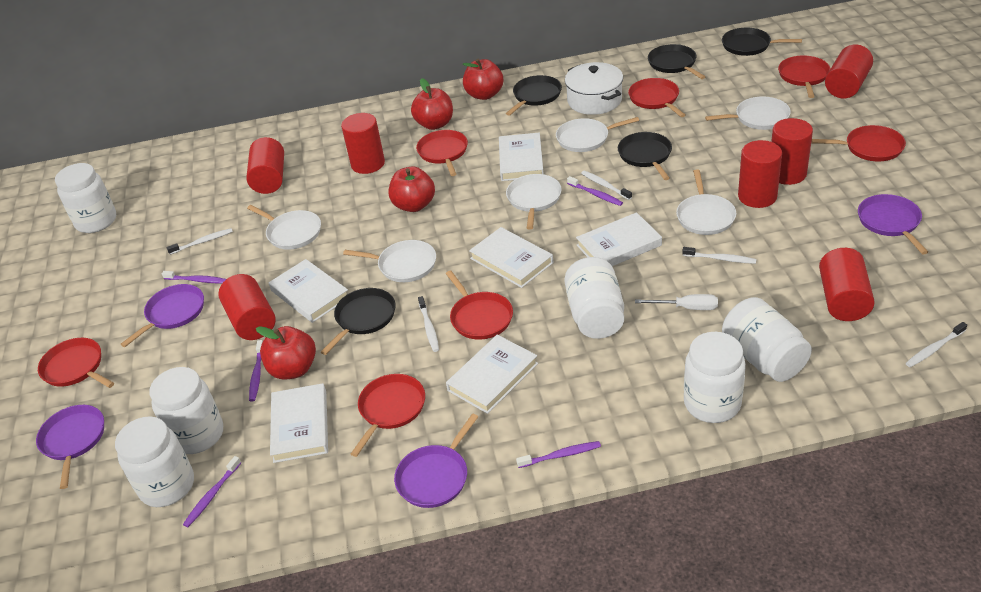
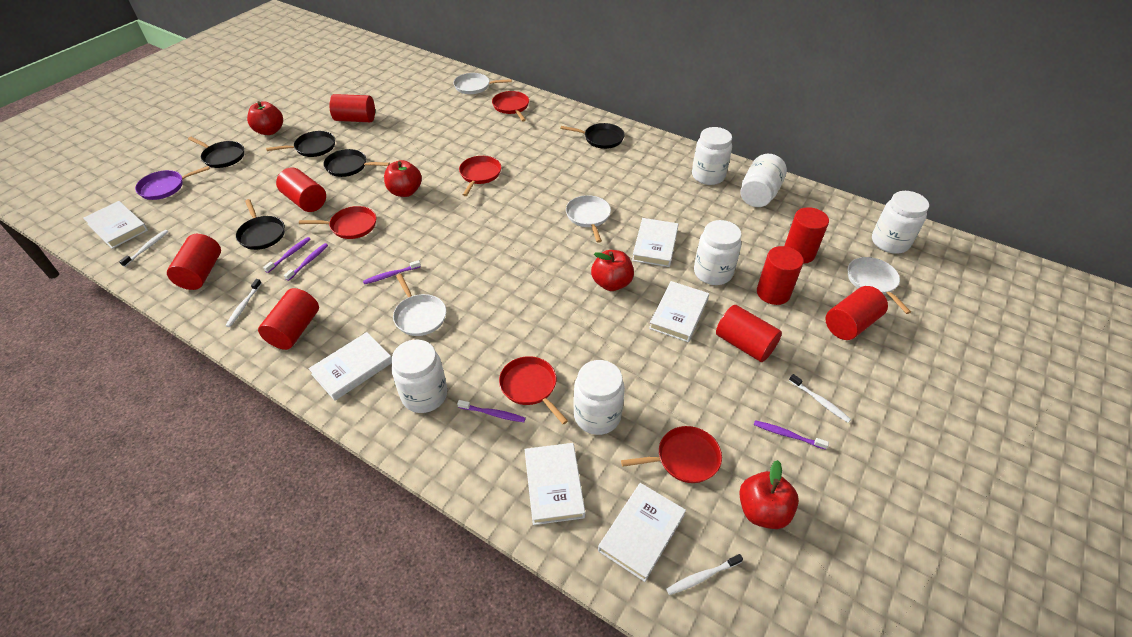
purple pan: [36,405,104,489] [120,284,204,347] [394,413,478,508] [858,194,928,254] = 4 -> [135,166,210,200] = 1
red cylinder: [218,274,276,340] [246,137,284,194] [341,113,385,174] [738,140,782,208] [771,118,813,185] [819,248,875,321] [825,45,873,98] = 7 -> [167,234,221,290] [258,288,319,350] [276,167,326,212] [329,94,375,122] [716,305,782,362] [757,246,804,305] [784,207,829,264] [825,286,888,340] = 8
red pan: [38,338,114,388] [351,374,425,457] [416,130,468,176] [446,270,513,340] [628,78,685,117] [778,56,830,98] [811,125,906,161] = 7 -> [299,206,376,239] [459,156,501,196] [492,91,529,122] [499,356,568,424] [621,426,722,483] = 5
white pan: [247,205,321,250] [343,240,436,282] [506,174,562,230] [556,117,639,152] [676,169,736,235] [705,96,791,130] = 6 -> [393,274,446,336] [453,73,512,94] [566,195,611,243] [848,257,911,314] = 4
white pot: [565,62,623,115] = 1 -> none = 0
white screwdriver: [635,294,718,310] = 1 -> none = 0
white toothbrush: [166,228,233,255] [418,296,439,352] [581,171,632,200] [682,247,756,264] [906,322,967,367] = 5 -> [119,230,168,267] [226,279,262,327] [666,554,743,595] [789,374,851,423] = 4

